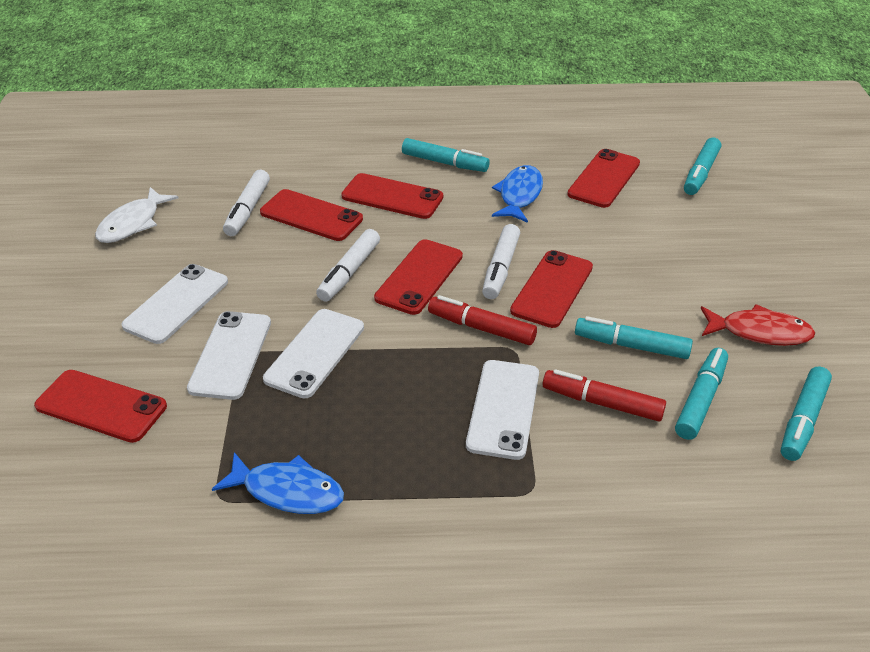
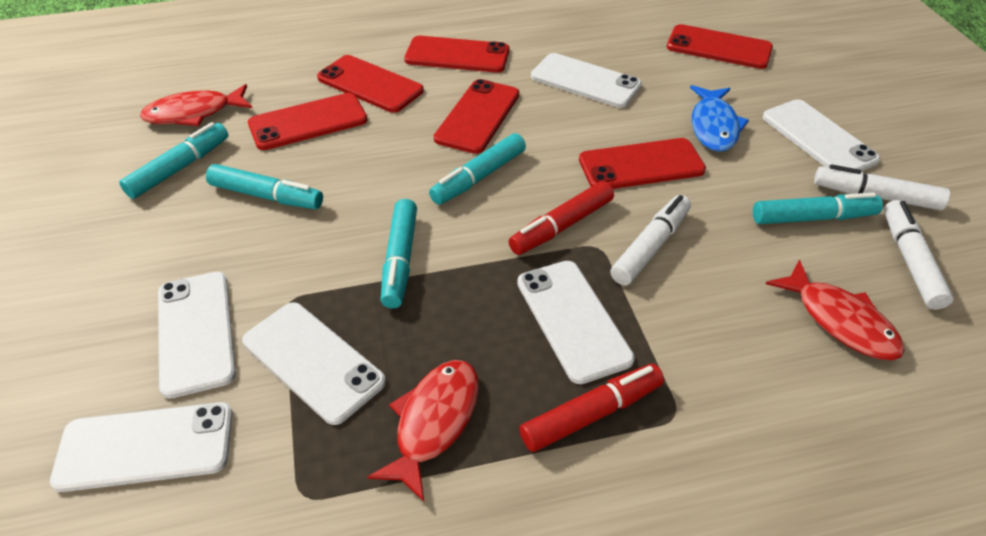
blue fish: [212,452,344,514] [492,165,543,223] = 2 -> [690,85,749,152] = 1
red fish: [701,304,815,346] = 1 -> [140,84,252,126] [367,360,479,502] [766,260,905,360] = 3
white fish: [95,187,178,243] = 1 -> none = 0
white phone: [121,264,228,344] [187,311,271,400] [263,309,364,398] [466,360,539,460] = 4 -> [50,402,233,492] [158,272,236,399] [242,302,386,425] [517,261,635,384] [531,53,642,108] [763,99,880,171] = 6

